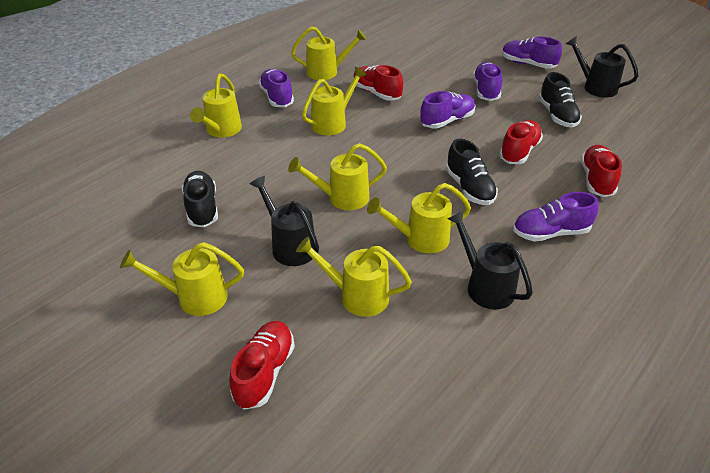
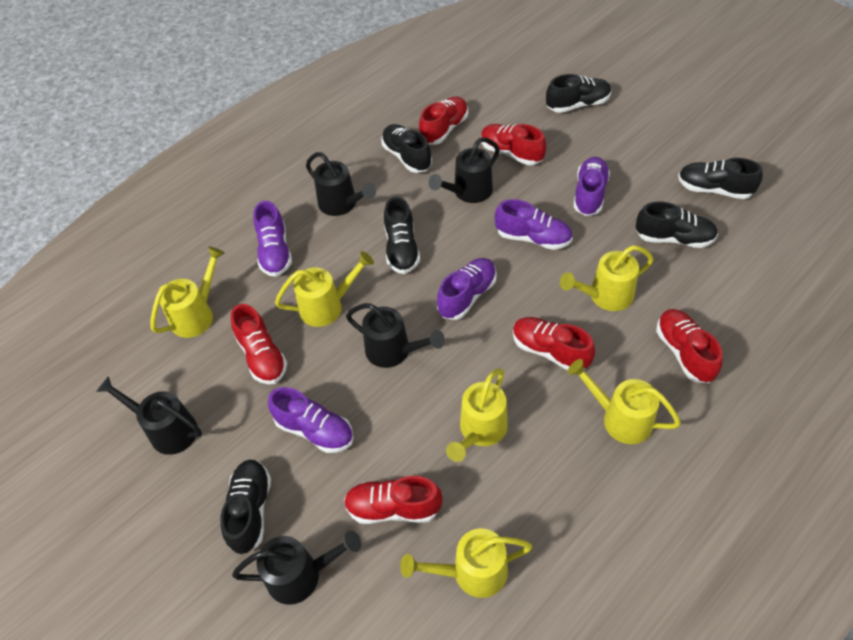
black shoe: [182,171,218,227] [446,139,498,205] [539,72,582,128] = 3 -> [220,460,271,555] [381,124,432,173] [384,197,420,274] [546,74,611,113] [636,202,718,248] [678,158,763,199] = 6
black watering can: [250,176,319,266] [448,211,533,309] [566,36,638,98] = 3 -> [96,376,202,455] [232,530,361,605] [306,152,376,216] [346,303,445,368] [428,137,500,203] = 5
red shoe: [229,321,295,409] [353,65,403,101] [499,120,543,164] [581,145,622,197] = 4 -> [231,304,288,384] [344,476,443,524] [419,96,468,145] [481,124,546,165] [513,317,595,370] [656,309,723,383] = 6
yellow watering can: [120,242,244,316] [190,73,242,137] [288,143,387,210] [291,26,366,80] [296,237,412,317] [302,67,367,135] [367,183,471,253] = 7 -> [151,247,225,338] [275,251,374,327] [400,528,532,598] [446,368,508,462] [560,245,654,311] [567,359,681,444] = 6

